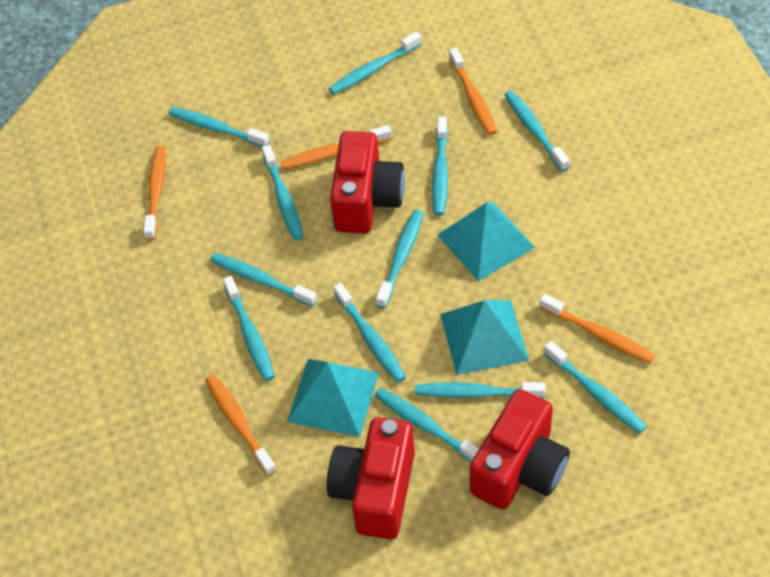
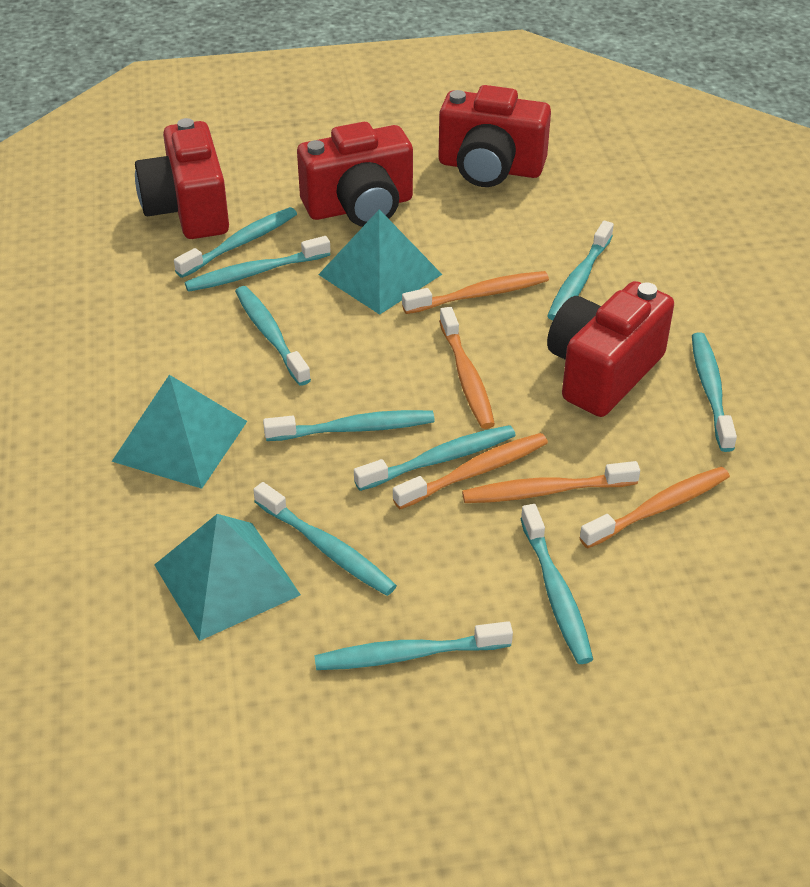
red camera: [327,417,415,539] [330,131,405,233] [470,389,570,510] = 3 -> [135,118,229,239] [297,122,413,227] [439,85,551,187] [547,281,674,417] = 4
turquoise toothbrush: [169,107,269,147] [210,253,317,307] [223,276,275,381] [262,145,304,240] [329,32,422,94] [333,283,406,383] [375,388,479,462] [376,210,424,308] [415,382,545,398] [432,117,448,215] [505,91,570,172] [543,341,647,434] = 12 -> [174,207,297,278] [184,236,330,292] [235,286,311,386] [253,482,397,596] [263,410,435,441] [314,621,513,670] [354,425,516,491] [520,504,593,664] [547,221,614,320] [692,332,737,452] = 10

